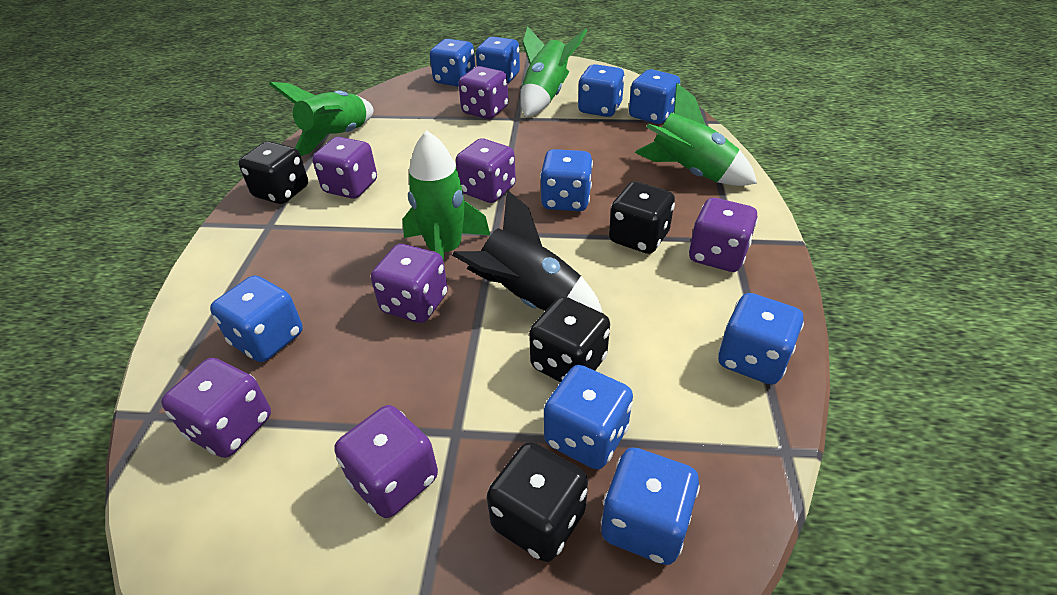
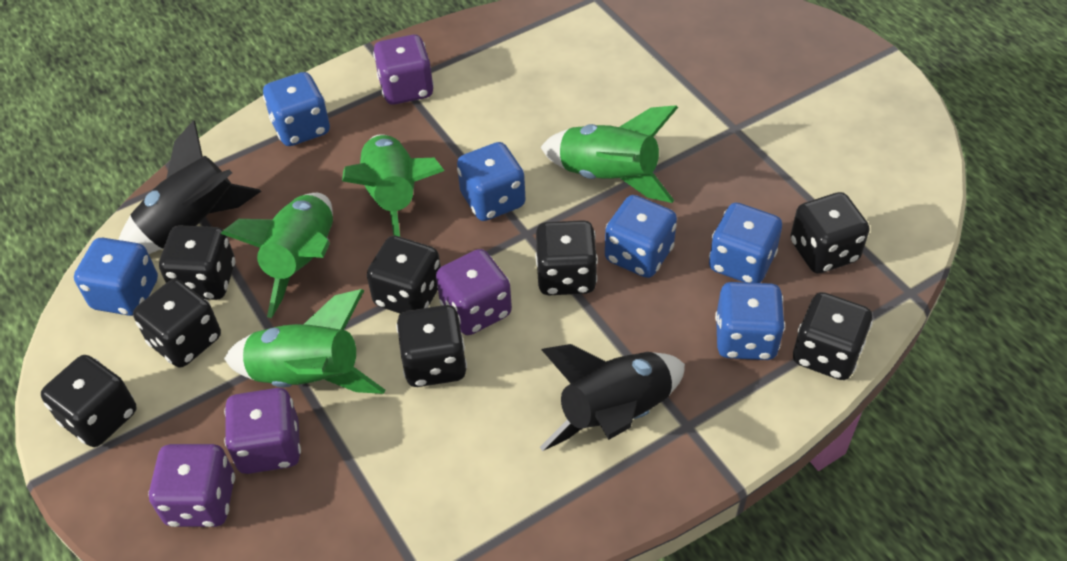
black dice: [239,141,308,204] [487,442,588,562] [529,297,610,382] [609,182,675,254] = 4 -> [41,355,137,447] [133,279,221,367] [159,225,236,300] [367,236,441,314] [396,305,467,387] [535,220,598,295] [790,192,870,273] [793,292,873,380] = 8
black rocket: [452,190,603,313] = 1 -> [119,120,261,254] [540,344,685,451] = 2
blue dice: [210,275,303,362] [430,39,475,87] [476,37,520,84] [540,149,593,211] [544,365,633,469] [578,64,625,117] [600,447,700,565] [629,69,680,124] [718,293,804,385] = 9 -> [74,238,158,316] [263,72,330,146] [457,142,525,221] [605,195,677,278] [709,202,782,283] [715,282,785,360] = 6
purple dice: [161,358,271,458] [312,137,377,199] [334,405,438,518] [371,244,448,323] [456,138,516,203] [458,66,508,119] [689,198,758,272] = 7 -> [148,444,235,527] [224,388,301,474] [373,35,434,105] [436,249,512,335] = 4

